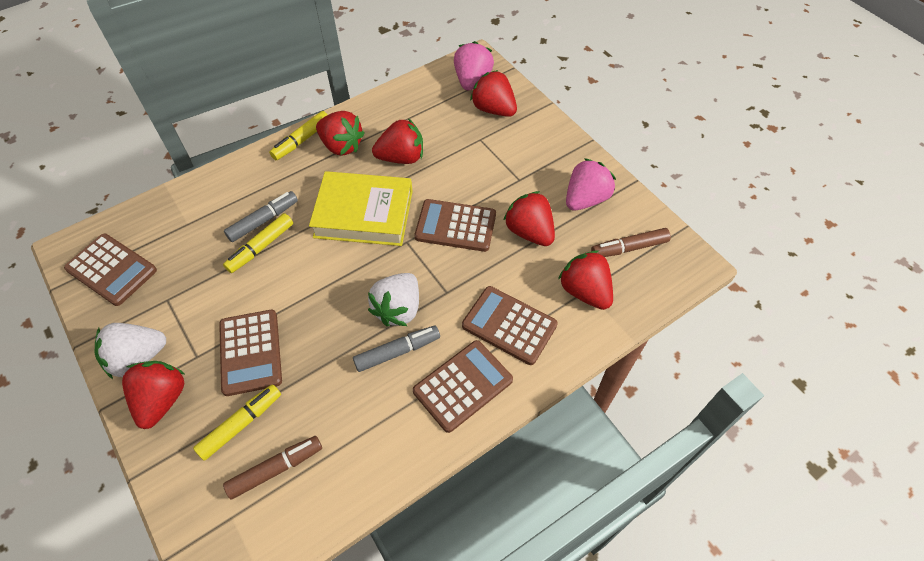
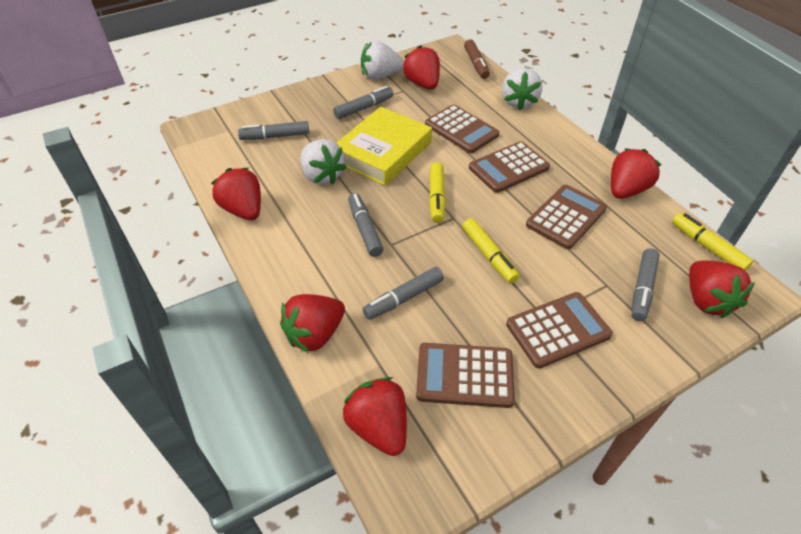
brown marker: [223,436,322,499] [591,228,671,257] = 2 -> [464,39,490,79] = 1
grey marker: [224,191,298,242] [353,326,440,372] = 2 -> [238,121,309,140] [333,86,393,119] [348,193,383,257] [363,267,444,320] [631,248,660,321] = 5
pink strawberry: [454,41,494,91] [566,158,616,210] = 2 -> none = 0
white strawberry: [95,323,166,379] [368,273,419,327] = 2 -> [300,139,347,184] [361,40,404,80] [502,68,542,110] = 3

